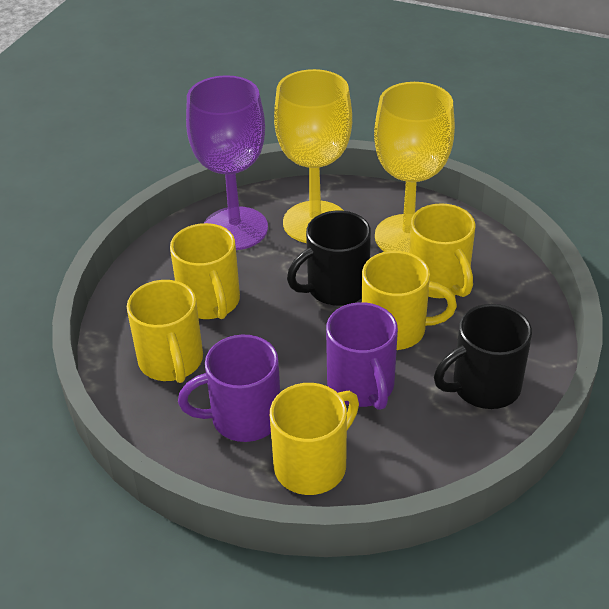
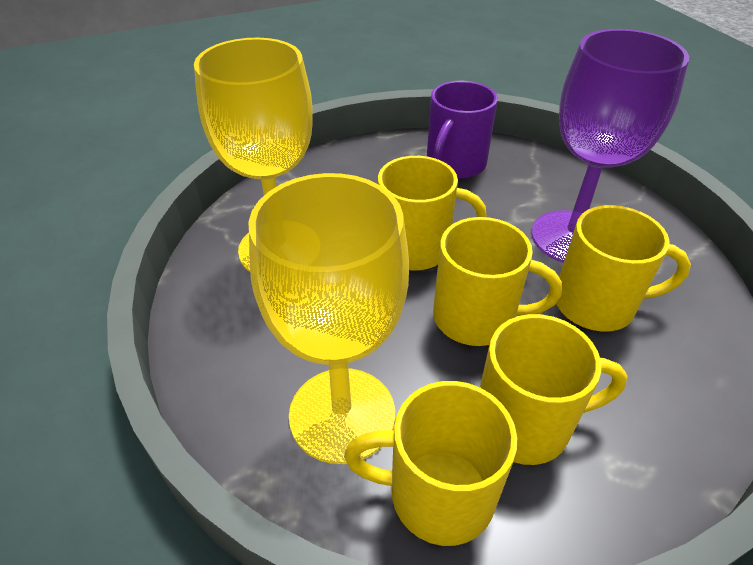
black mug: [287,211,371,306] [434,304,532,409] = 2 -> none = 0
purple mug: [178,335,280,442] [326,302,398,410] = 2 -> [427,81,498,179] = 1

